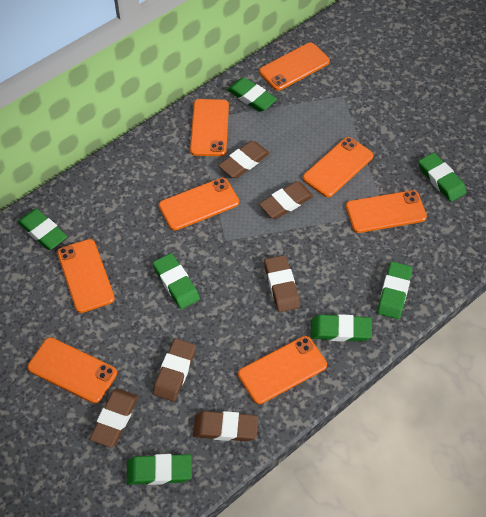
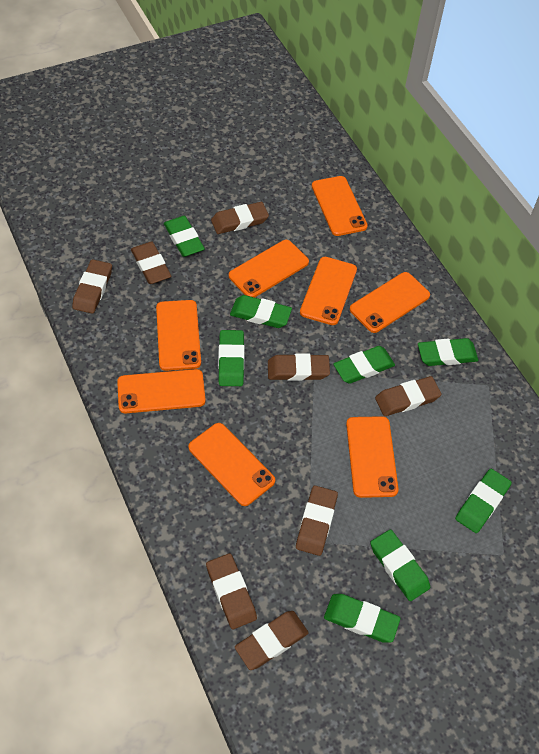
brown eraser: [90,389,138,447] [153,339,196,401] [193,411,258,441] [218,141,270,178] [259,181,313,219] [264,255,300,312] = 6 -> [72,259,112,314] [131,241,171,284] [206,553,257,629] [211,202,269,234] [235,611,309,670] [268,353,330,381] [296,485,338,556] [375,376,442,416] = 8
green eraser: [18,209,67,250] [127,454,192,485] [153,253,200,309] [227,77,277,112] [311,314,372,342] [377,262,412,319] [418,153,467,202] = 7 -> [164,216,205,257] [218,330,245,386] [230,295,292,328] [324,594,401,643] [333,346,395,384] [370,529,430,601] [418,338,478,366] [455,469,512,533] = 8

